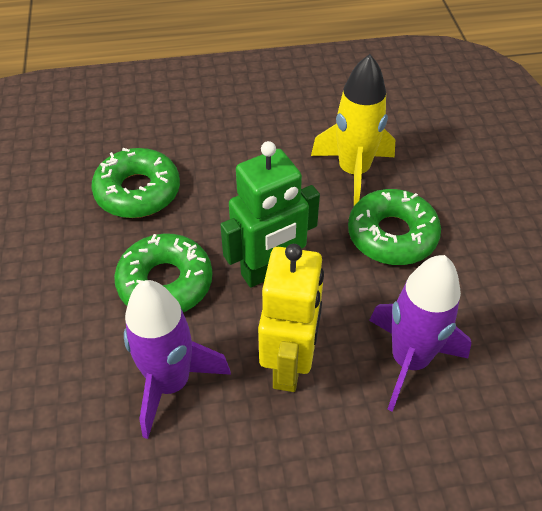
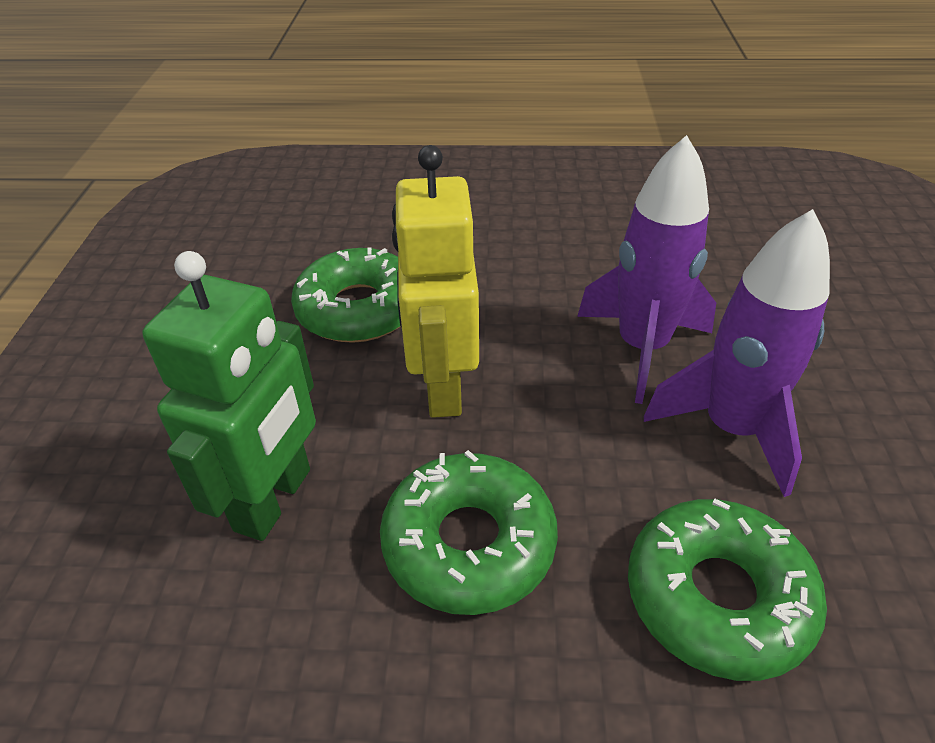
yellow rocket: [311,54,395,206] = 1 -> none = 0

